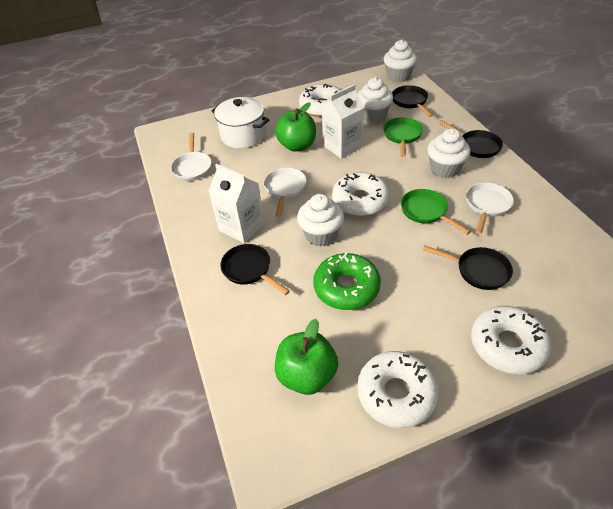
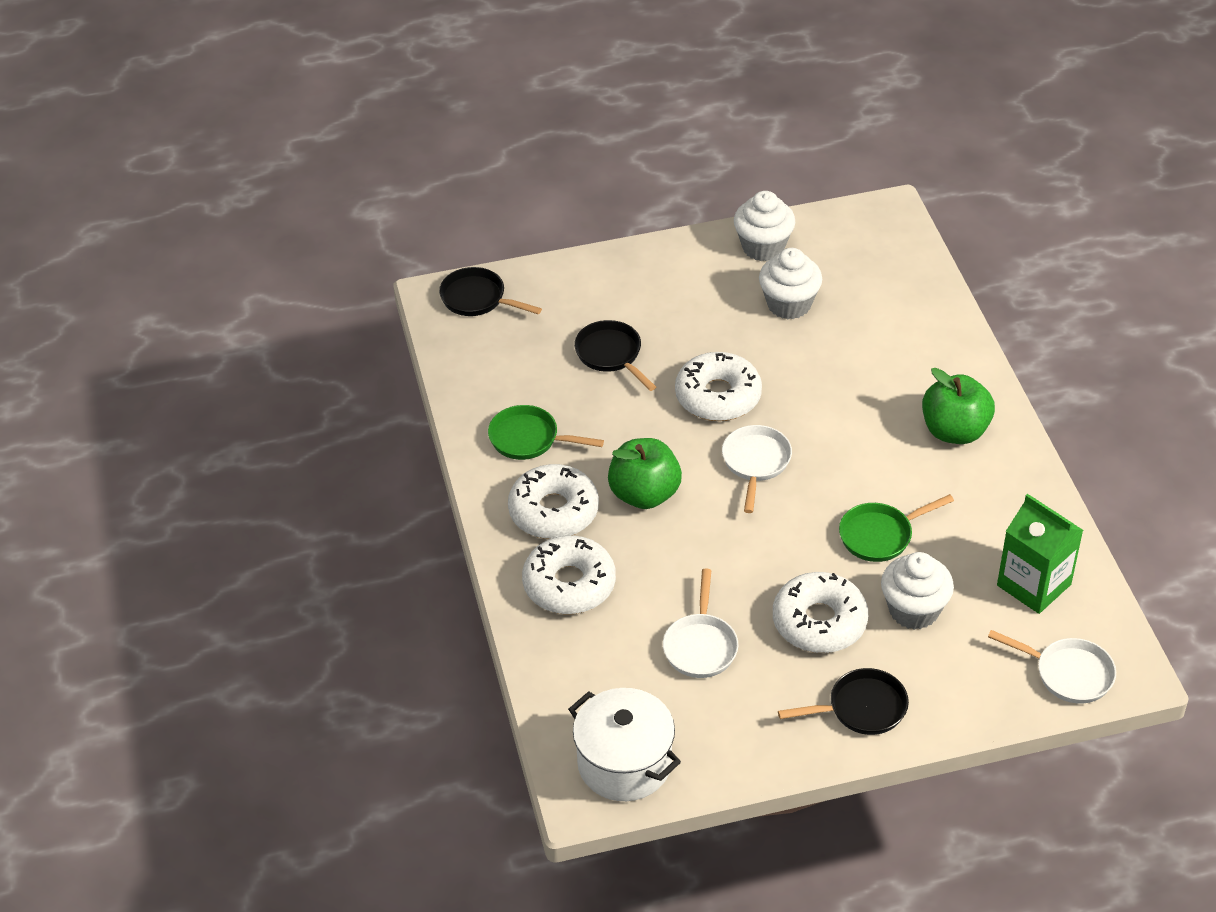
black pan: [220,244,290,295] [392,85,433,117] [423,245,513,290] [439,120,503,158] = 4 -> [439,267,542,316] [574,320,656,391] [778,668,909,735] = 3
green carton: none = 0 -> [997,494,1083,614] = 1
green donut: [313,253,381,310] = 1 -> none = 0
white carton: [208,164,265,243] [321,84,365,159] = 2 -> none = 0
white cupcake: [297,194,344,247] [358,77,393,123] [384,40,417,82] [427,128,470,178] = 4 -> [734,191,795,261] [759,248,822,319] [881,552,954,630] = 3

